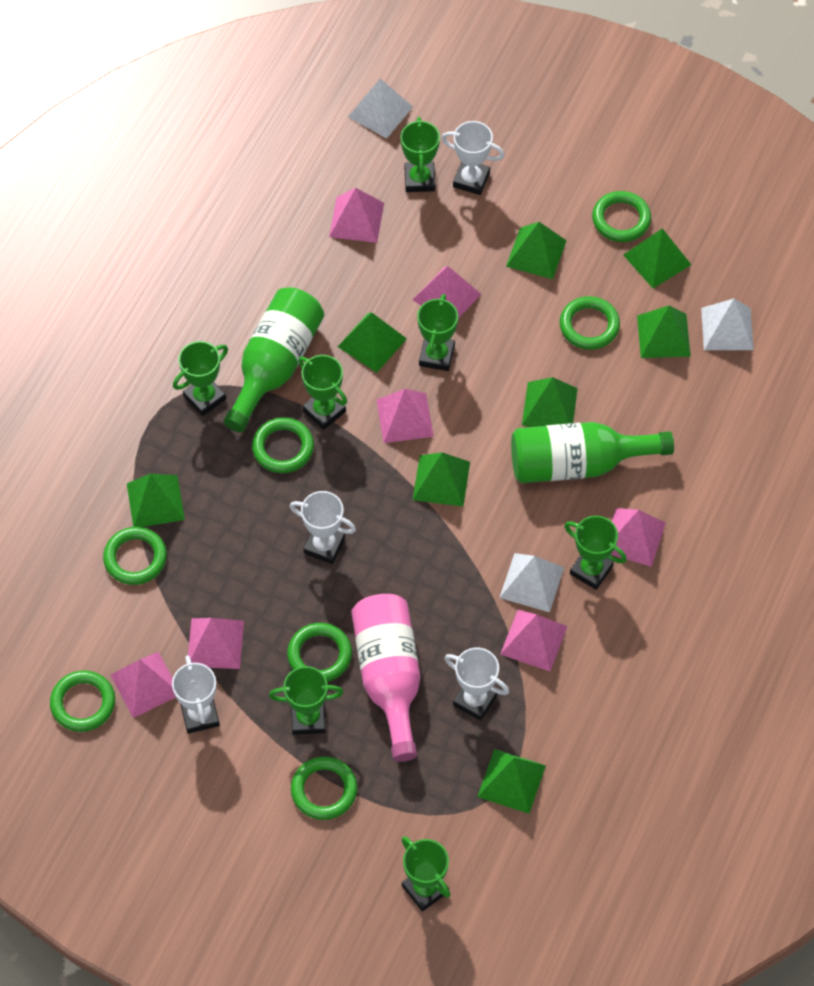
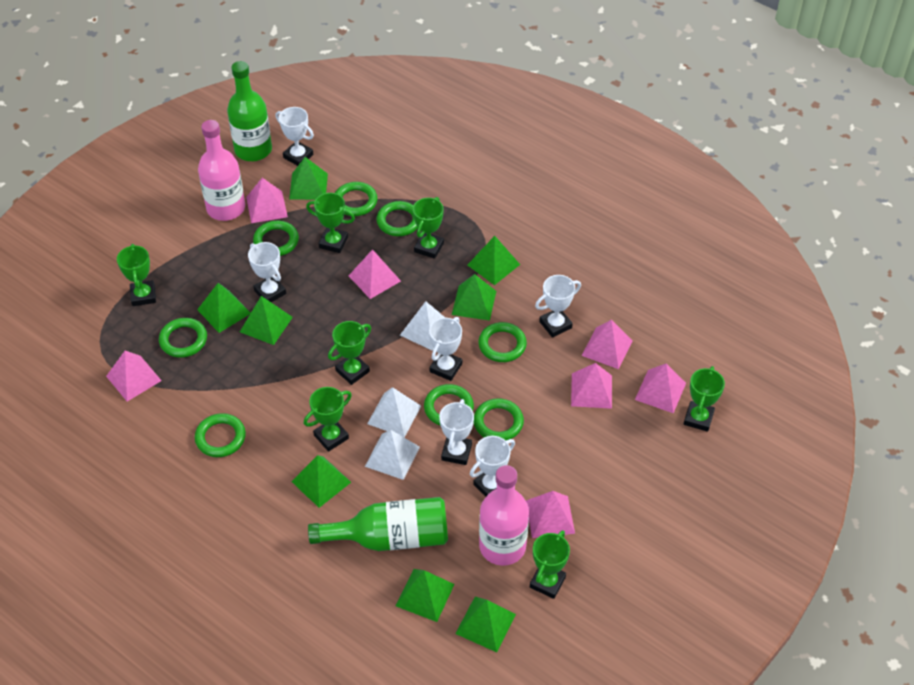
green ring: [50,670,115,732] [103,527,167,585] [252,417,314,473] [287,623,352,682] [291,757,357,820] [560,296,620,350] [592,191,651,242] = 7 -> [159,318,207,358] [195,413,246,457] [253,221,299,256] [335,182,378,216] [377,201,418,236] [424,384,474,425] [474,398,524,440] [478,322,527,362] = 8
pink bottle: [351,594,420,762] = 1 -> [198,120,245,221] [479,465,529,566] = 2
white trophy: [172,656,220,734] [290,491,356,564] [441,121,504,195] [444,648,509,721] = 4 -> [248,242,286,302] [276,107,314,166] [429,317,462,381] [439,399,474,465] [470,436,515,497] [535,275,581,338] = 6

